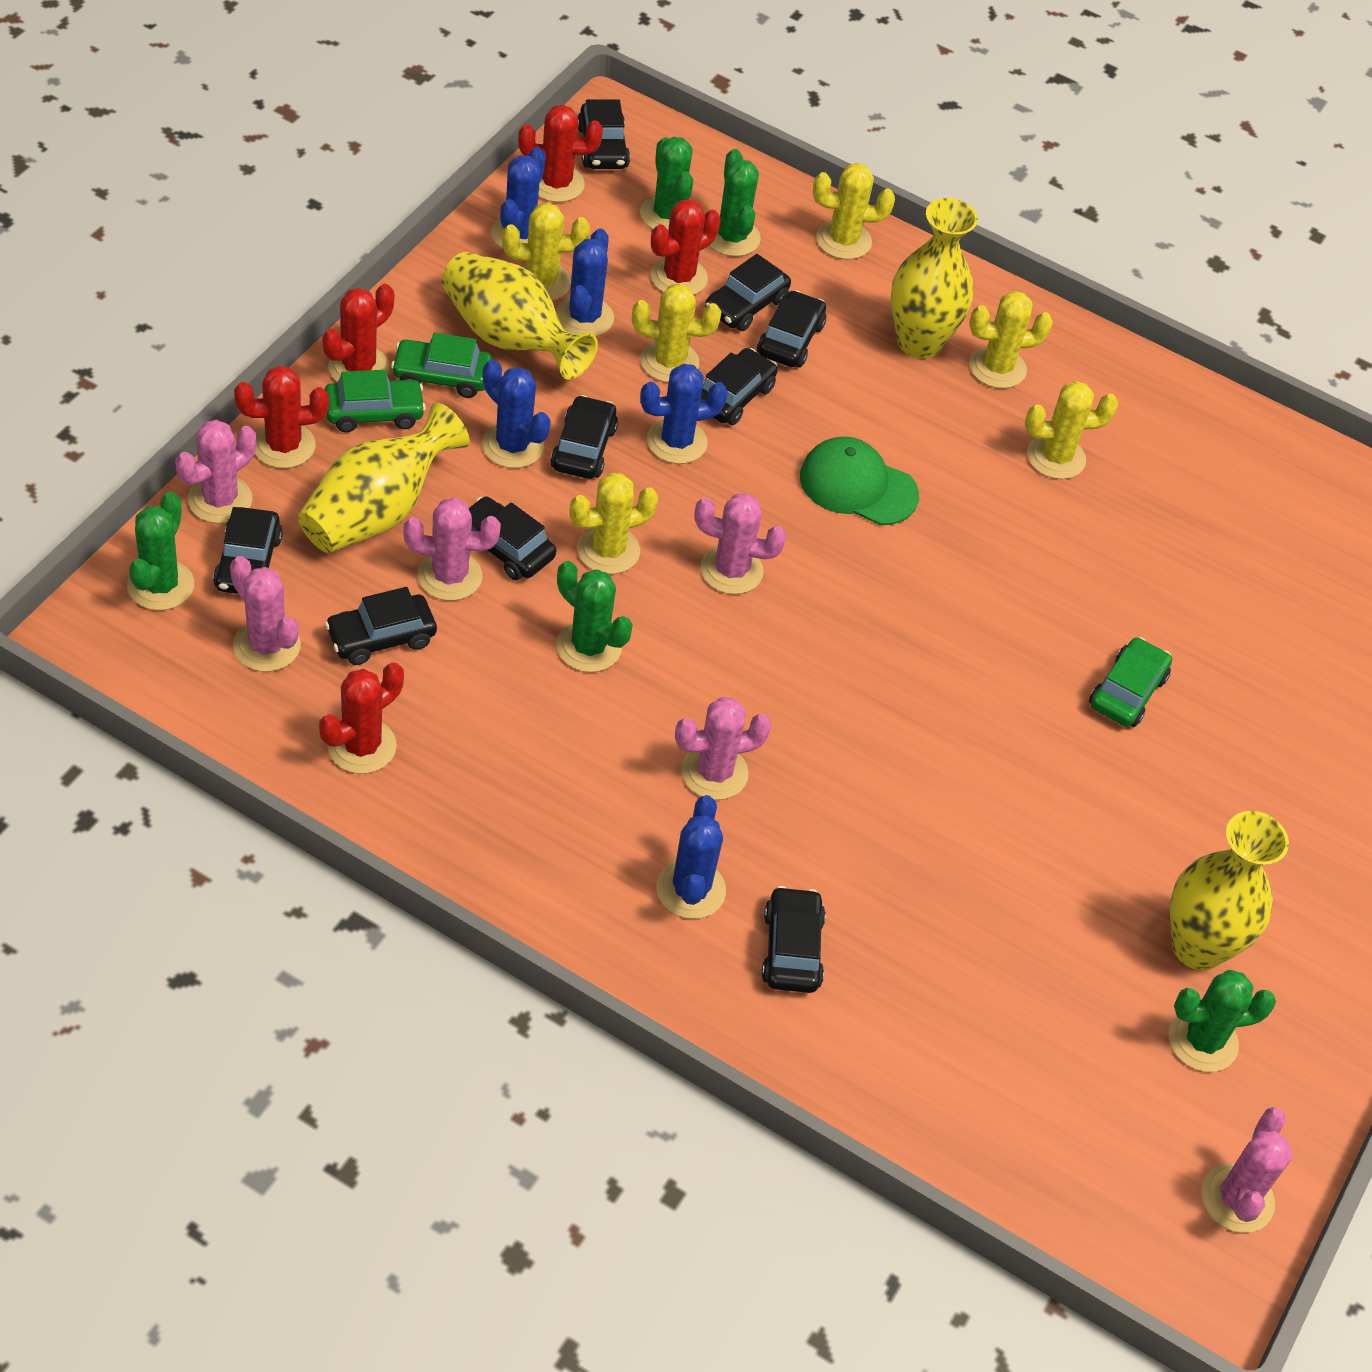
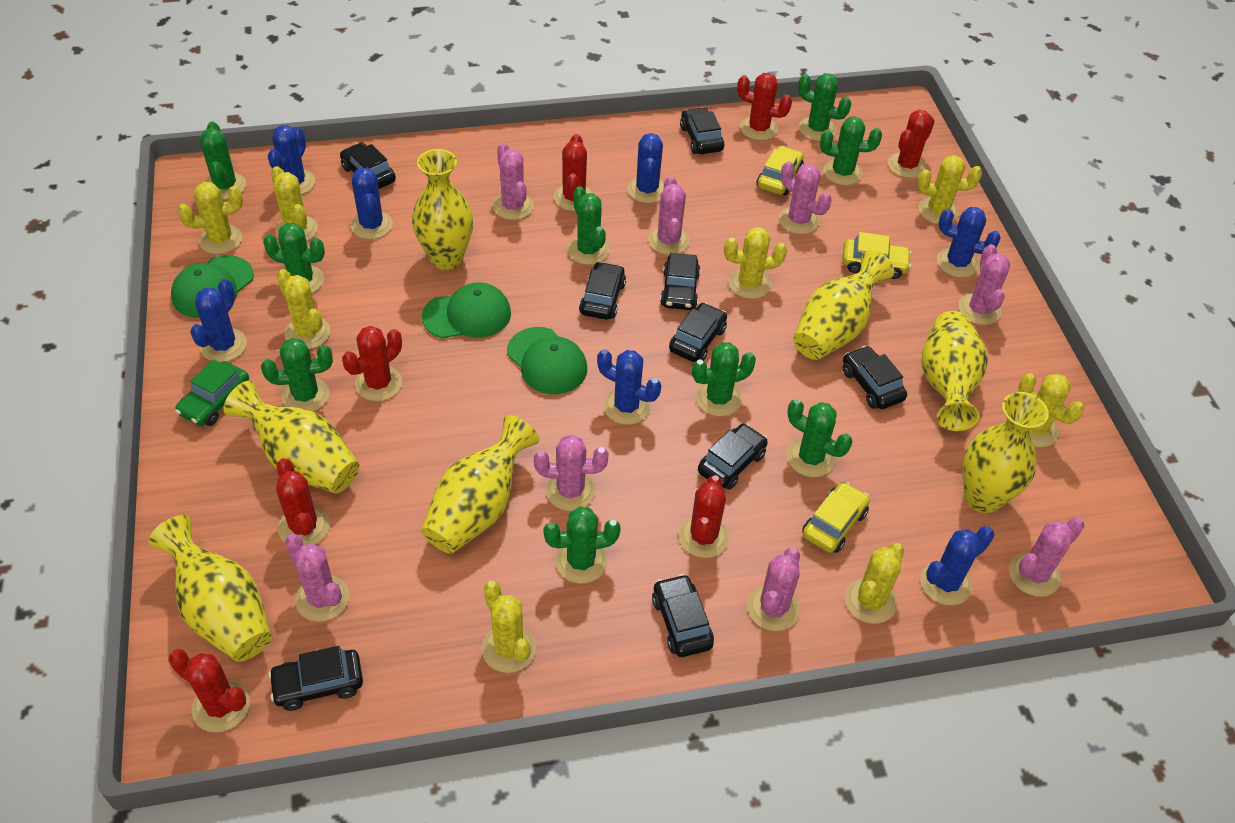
blue cactus: [482,359,551,468] [491,147,545,249] [556,228,614,337] [640,363,728,464] [657,795,726,919] = 5 -> [190,279,247,362] [268,125,315,195] [350,168,393,239] [597,349,661,425] [627,133,664,203] [920,526,994,606] [937,207,1001,278] = 7
green cactus: [127,492,194,610] [556,561,633,672] [640,137,693,230] [709,149,761,257] [1168,970,1276,1072] = 5 -> [200,121,246,199] [261,338,333,412] [263,223,325,293] [543,507,621,584] [567,186,609,265] [692,342,756,416] [787,399,852,477] [798,73,851,141] [820,116,882,185] = 9
green cap: [800,436,919,526] = 1 -> [171,255,254,318] [422,282,511,338] [507,327,587,394] = 3
green car: [325,370,426,432] [391,332,492,398] [1089,637,1172,727] = 3 -> [175,359,249,426] = 1
pink cactus: [175,420,256,523] [230,556,301,672] [403,498,501,601] [675,697,772,800] [694,493,786,594] [1201,1107,1292,1233] = 6 -> [285,534,349,622] [493,143,534,220] [534,435,609,511] [648,176,690,255] [747,548,800,631] [779,161,832,234] [958,244,1010,325] [1009,517,1084,597] = 8
red cactus: [234,365,329,468] [319,662,404,774] [322,284,394,382] [518,105,603,202] [651,199,721,295] = 5 -> [168,649,250,733] [276,458,330,545] [342,326,402,401] [554,134,593,211] [678,475,729,558] [737,73,792,141] [888,110,935,178] = 7
yellow cactus: [502,203,590,301] [570,473,659,574] [632,284,721,383] [813,163,895,259] [969,291,1053,388] [1025,381,1118,479] = 6 -> [178,182,243,254] [271,166,318,242] [277,269,330,349] [482,581,536,673] [724,227,787,299] [845,543,904,624] [917,155,982,224] [1019,373,1084,447] = 8
yellow car: none = 0 -> [756,146,804,195] [802,482,870,553] [842,232,912,279] = 3
yellow vase: [298,403,470,553] [442,252,598,380] [891,198,978,359] [1170,811,1289,970] = 4 -> [149,515,272,662] [224,381,359,493] [412,149,473,270] [421,415,539,554] [793,250,894,360] [922,311,988,431] [962,392,1049,513] = 7

